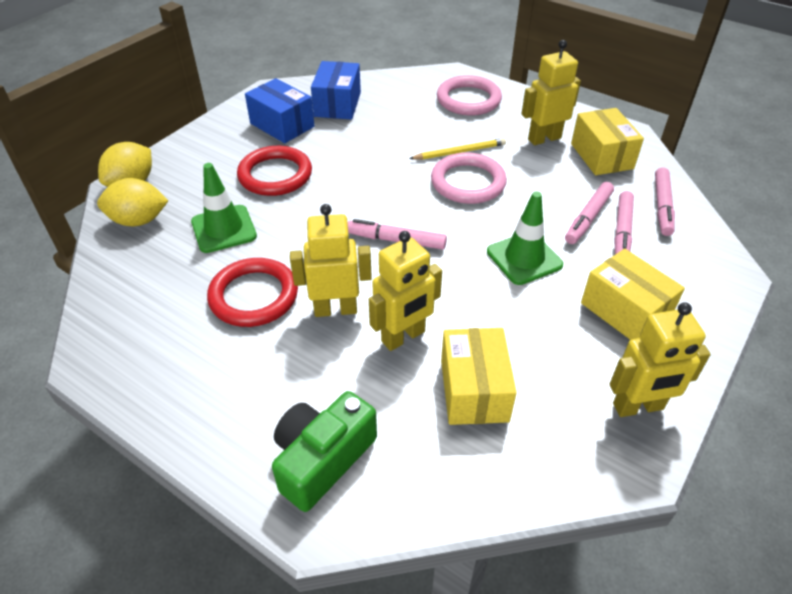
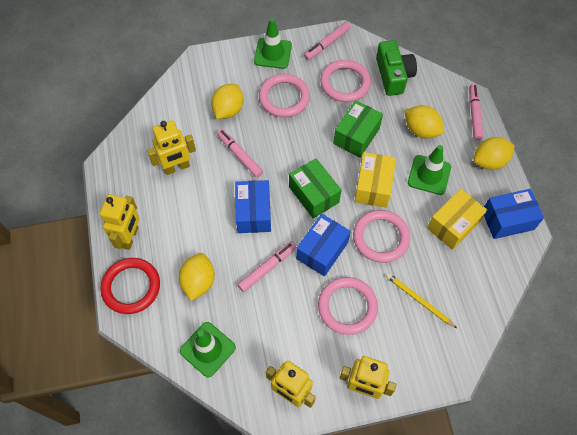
blue box: [245,78,314,143] [311,61,361,120] = 2 -> [235,180,271,233] [296,214,351,276] [484,189,544,239] = 3
green box: none = 0 -> [289,158,341,218] [333,100,383,158] = 2
green traffic cone: [191,163,257,253] [487,191,563,285] = 2 -> [180,322,236,377] [254,18,292,69] [408,145,451,195] = 3
pink ring: [431,153,507,204] [437,75,502,116] = 2 -> [259,74,310,117] [318,277,378,335] [320,60,371,102] [353,210,410,263] = 4
red ring: [207,258,298,327] [237,146,312,196] = 2 -> [100,258,160,314] = 1
yellow box: [441,328,517,425] [571,108,644,175] [581,249,685,340] = 3 -> [355,152,396,208] [427,189,487,250] = 2
yellow lemon: [97,178,168,226] [98,142,152,187] = 2 -> [179,253,215,301] [211,84,243,119] [404,105,444,138] [474,137,515,170] = 4

